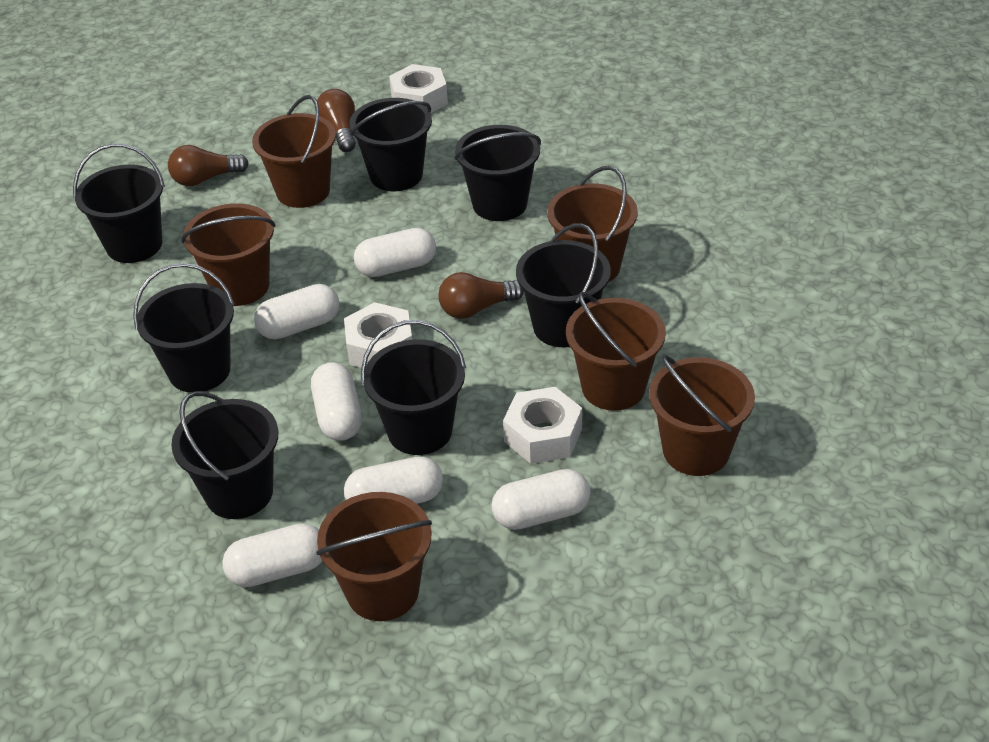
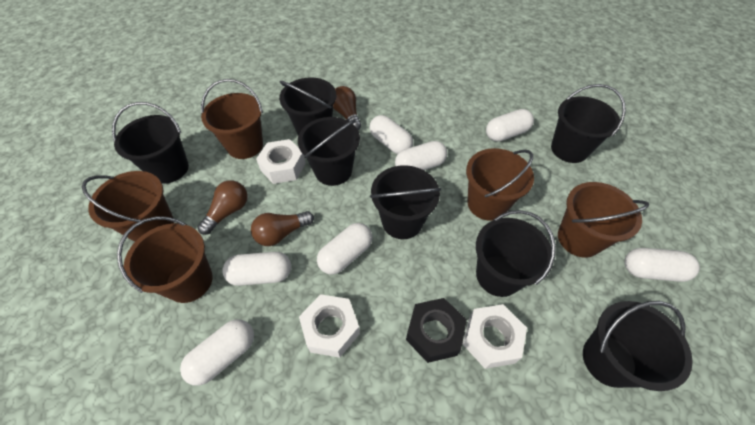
black nut: none = 0 -> [406,298,467,363] = 1
brown bucket: [181,203,276,306] [252,95,336,208] [316,492,432,621] [547,166,638,282] [566,292,666,411] [649,355,755,476] = 6 -> [81,171,175,242] [117,217,213,303] [201,79,263,159] [466,148,534,221] [558,182,649,258] = 5
white capsule: [222,523,322,587] [254,284,340,339] [311,362,362,441] [344,456,443,504] [354,228,436,277] [491,469,591,530] = 6 -> [180,319,254,386] [222,252,291,286] [317,223,372,275] [370,115,413,154] [395,141,447,170] [486,109,534,142] [625,248,700,282] = 7

